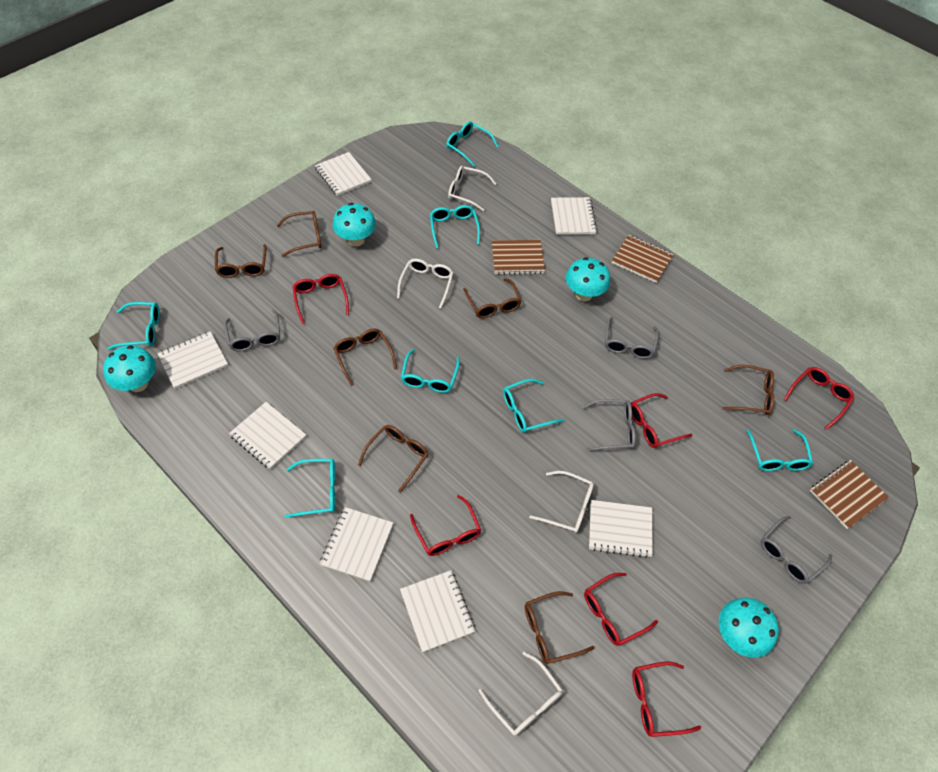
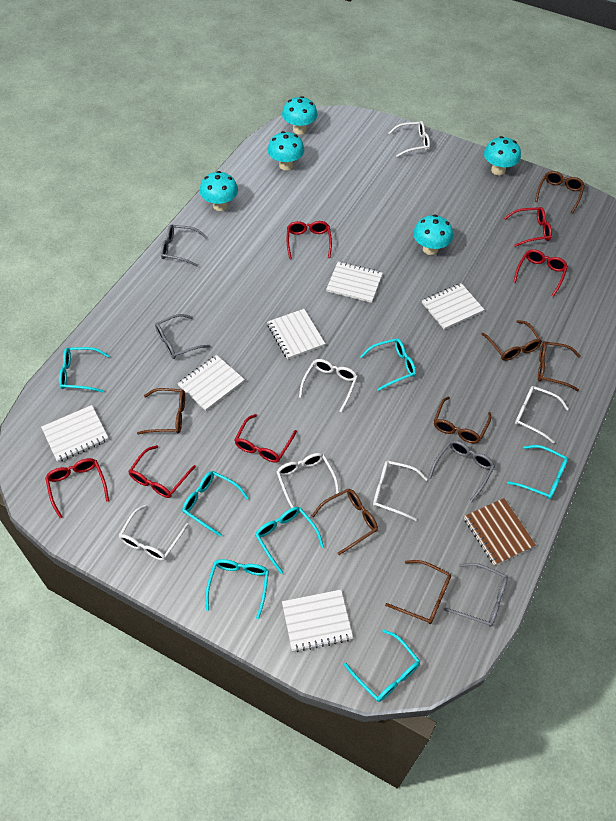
brown notebook: [492,240,545,275] [612,235,674,283] [810,460,889,529] = 3 -> [464,498,536,566] = 1
turquoise mushroom: [103,346,156,392] [332,203,376,247] [566,257,610,301] [719,598,779,658] = 4 -> [200,171,238,211] [268,131,304,170] [282,96,318,134] [413,215,453,255] [484,136,521,175] = 5
white glasses: [397,259,454,309] [448,166,496,211] [479,652,563,736] [529,471,594,533] = 4 -> [119,504,189,561] [276,453,339,508] [299,359,358,413] [373,461,428,521] [389,121,430,157] [515,386,569,444] = 6
white notebook: [157,331,228,389] [229,402,306,469] [315,152,372,196] [320,507,393,581] [400,570,475,652] [551,197,597,235] [589,500,653,558] = 7 -> [41,405,109,462] [177,355,245,411] [267,309,325,359] [282,590,353,652] [326,261,383,303] [422,283,484,330] = 6

